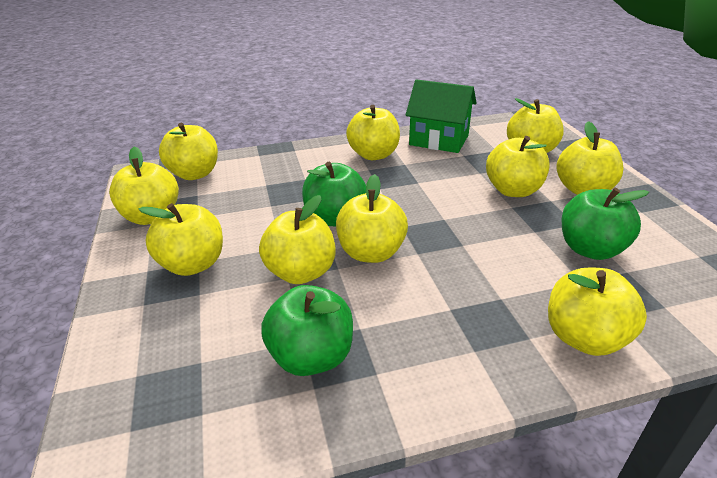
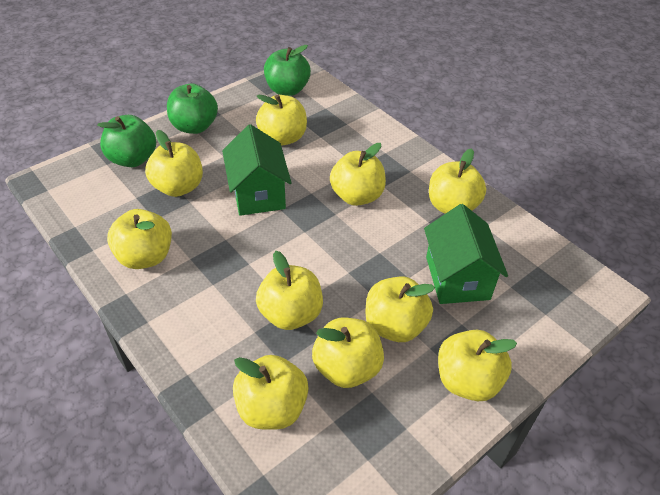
green house: [406,79,477,153] = 1 -> [222,124,291,216] [424,204,508,304] = 2

